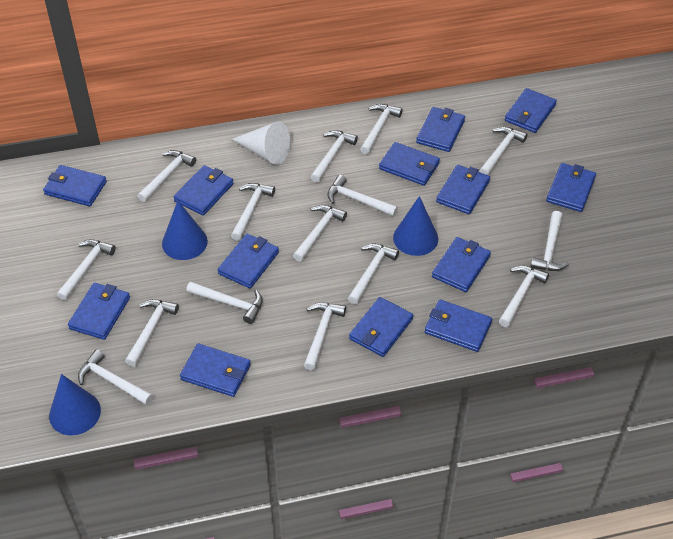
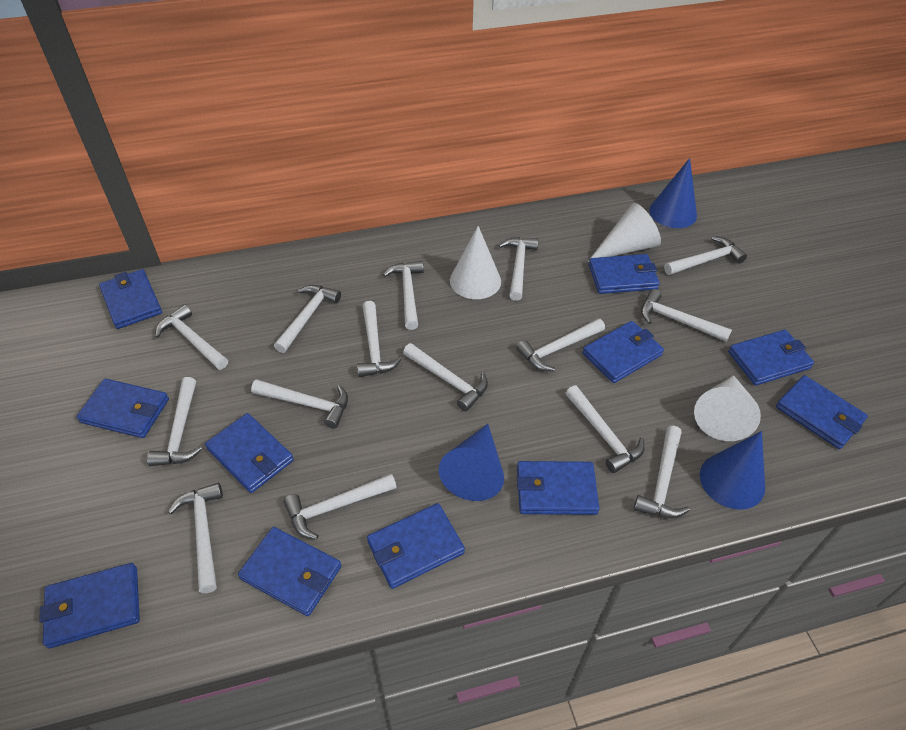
blue wallet: [43,165,107,206] [68,283,130,340] [174,165,234,215] [180,344,251,397] [217,234,279,289] [349,297,413,357] [379,142,440,186] [416,107,465,152] [425,300,492,352] [432,237,491,292] [436,165,490,214] [505,88,557,133] [546,163,596,212] = 13 -> [39,563,140,648] [77,379,169,438] [99,269,162,329] [205,413,294,493] [238,527,341,616] [367,503,465,589] [517,461,600,515] [582,321,664,383] [589,254,660,294] [728,330,814,386] [776,375,868,449] = 11
white cone: [231,121,290,165] = 1 -> [450,226,501,299] [588,203,661,262] [694,375,761,441] = 3

